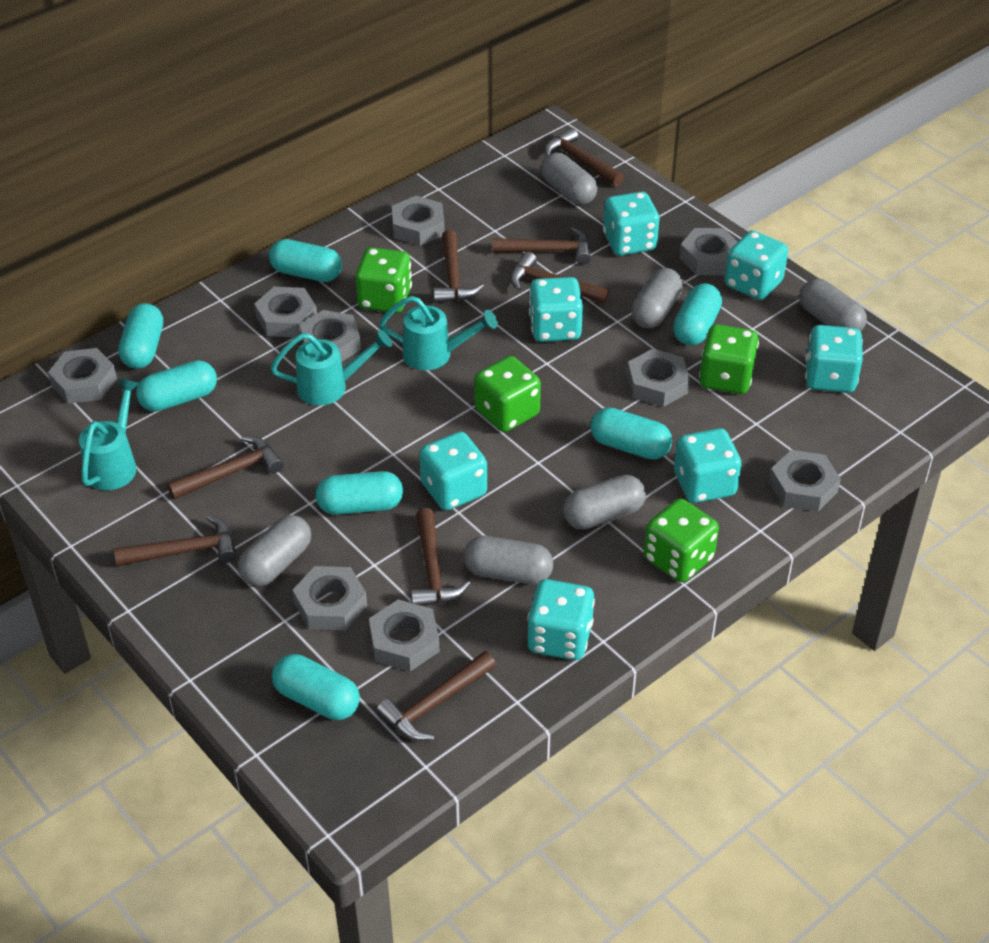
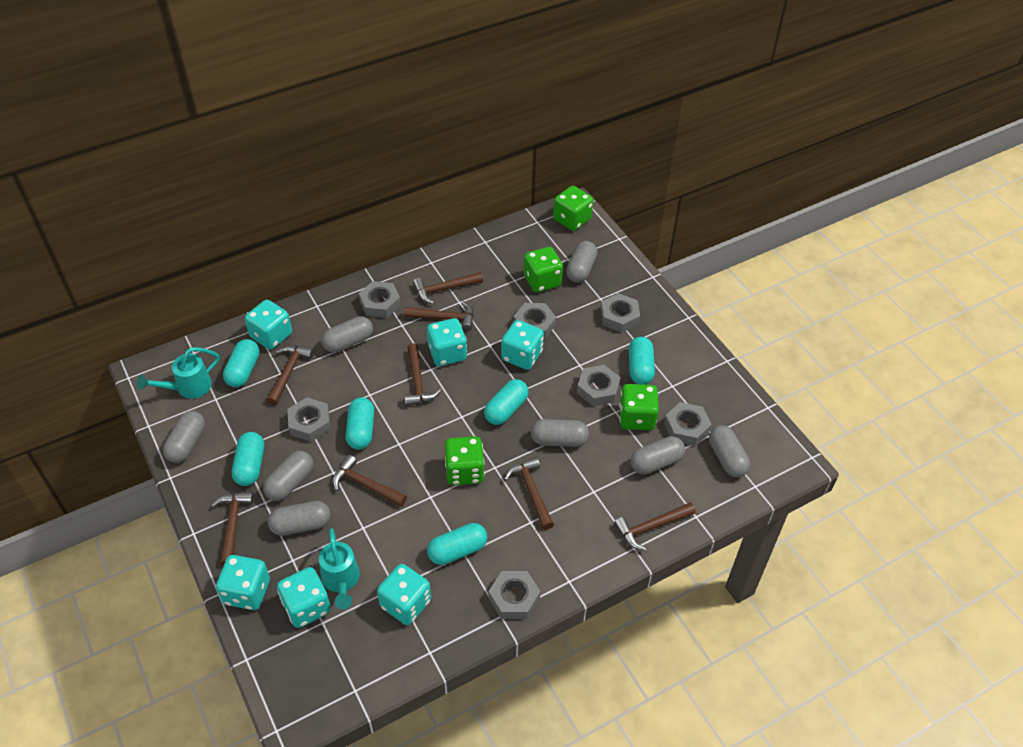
grey capsule: [238,515,311,587] [464,536,553,584] [541,153,597,205] [563,475,646,529] [631,268,683,328] [800,279,867,331] = 6 -> [163,411,205,463] [263,451,313,501] [268,501,330,536] [322,316,373,353] [531,419,589,447] [566,241,597,283] [630,436,685,475] [709,425,750,477] = 8
grey nut: [48,348,117,404] [254,287,317,337] [293,566,367,631] [299,310,361,362] [369,599,440,672] [392,196,445,246] [627,349,690,407] [680,228,738,275] [769,450,841,512] = 9 -> [287,397,331,442] [359,281,401,318] [489,571,540,619] [514,303,556,339] [577,365,621,406] [601,293,640,333] [664,402,712,446] = 7
turquoise capsule: [118,303,163,369] [136,360,217,412] [269,239,342,282] [272,654,360,720] [316,471,403,515] [591,407,672,459] [673,283,722,346] = 7 -> [223,339,260,387] [232,432,264,486] [345,397,374,450] [427,523,487,565] [484,379,529,425] [629,337,655,385] = 6
turquoise dice: [419,431,487,510] [527,579,595,660] [529,277,583,342] [603,192,659,256] [674,428,742,503] [725,230,788,300] [805,325,863,393] = 7 -> [216,555,270,610] [245,300,292,350] [277,567,331,628] [377,564,431,625] [427,318,467,366] [501,320,544,370] = 6
turquoise watering can: [79,379,140,490] [270,329,392,406] [379,296,498,370] = 3 -> [137,347,219,399] [319,528,360,609] = 2

